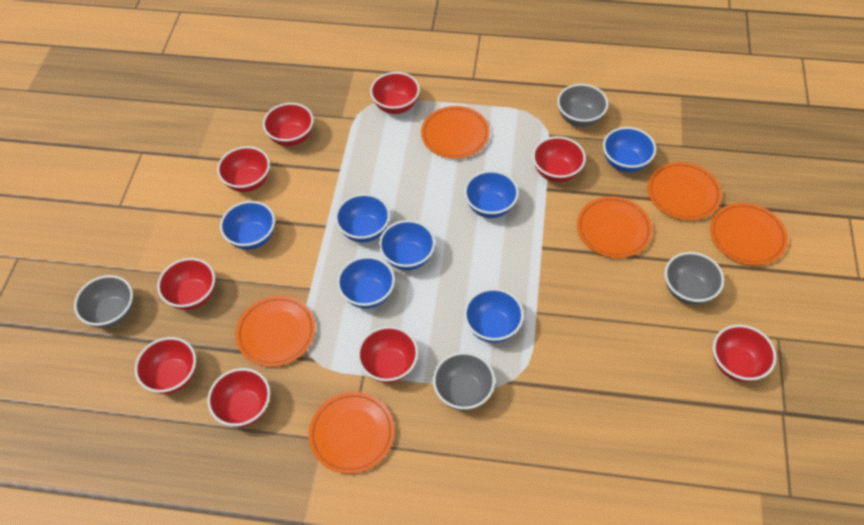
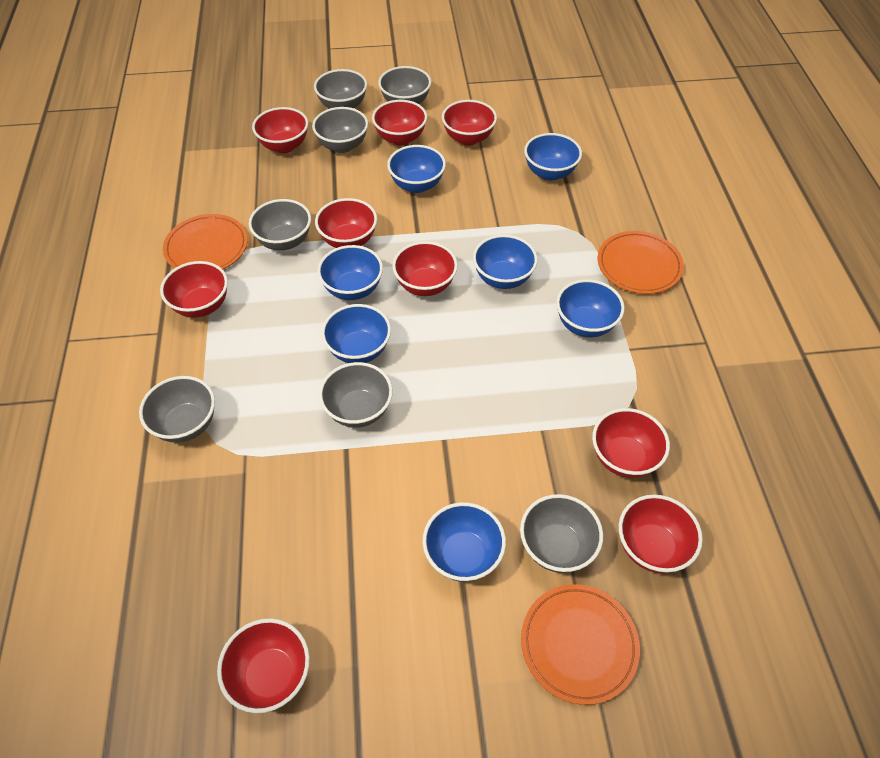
grey bowl: [74,275,133,328] [433,352,495,411] [557,84,608,127] [664,252,724,305] = 4 -> [139,376,215,443] [249,199,311,251] [312,107,368,153] [314,69,367,109] [319,362,393,428] [378,66,431,104] [520,494,603,573] = 7
orange plate: [236,296,315,367] [309,392,394,474] [421,106,490,159] [577,196,652,258] [647,162,722,220] [710,203,788,265] = 6 -> [163,214,248,269] [521,584,640,705] [598,231,684,294] = 3

